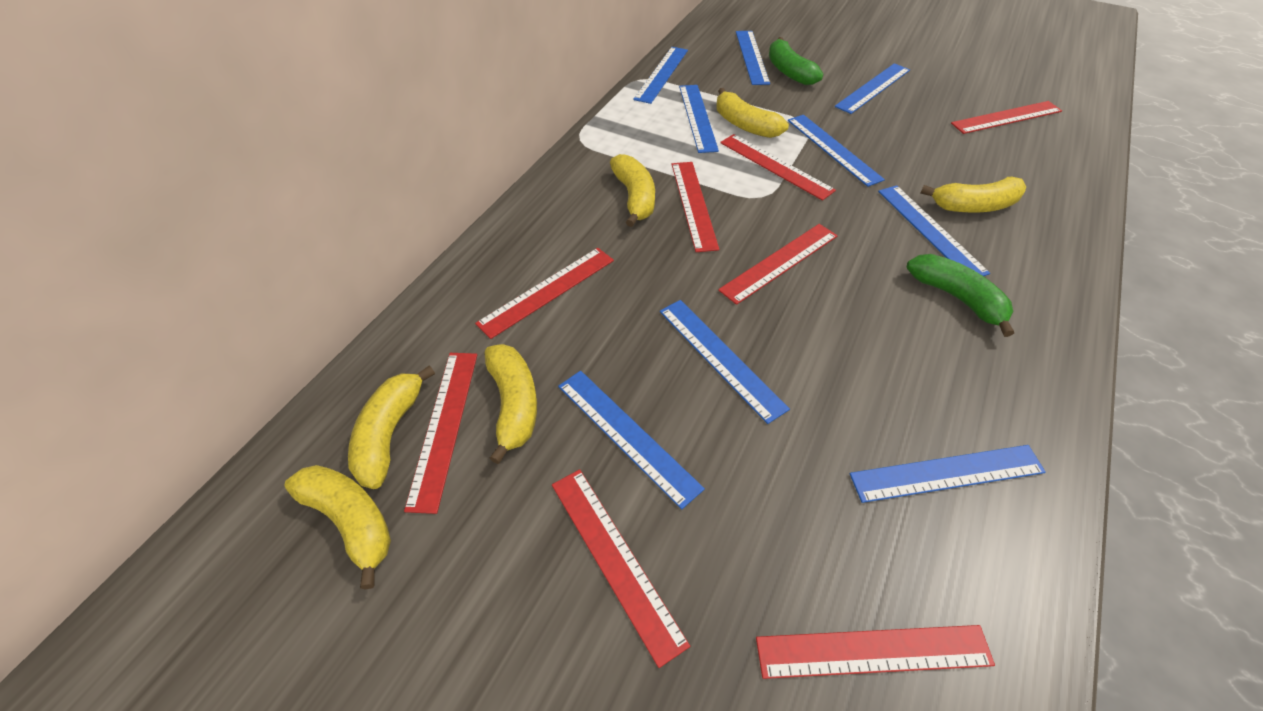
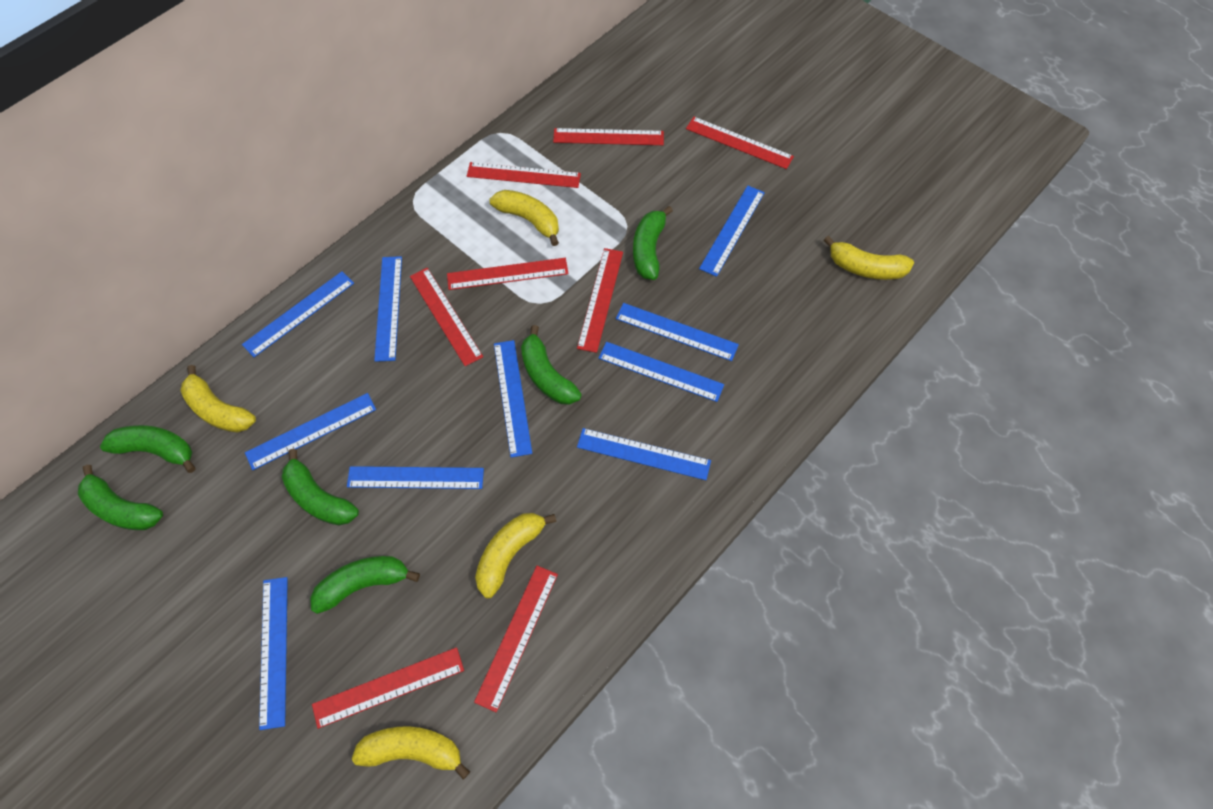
blue ruler: [558,371,705,509] [633,47,688,104] [660,300,790,424] [679,85,719,153] [736,31,770,85] [788,115,885,187] [835,63,910,114] [850,445,1046,503] [878,185,990,276] = 9 -> [242,271,354,357] [245,393,376,470] [259,577,288,730] [347,466,484,489] [374,256,402,362] [494,340,532,457] [577,428,711,480] [598,342,724,402] [616,303,739,361] [699,186,765,277] = 10
green banana: [769,37,823,85] [907,254,1014,337] = 2 -> [78,465,163,530] [100,425,196,473] [282,449,359,525] [310,556,420,614] [521,325,581,404] [633,206,673,280] = 6
yellow banana: [284,465,391,590] [348,366,435,489] [485,344,537,464] [610,154,655,227] [717,88,789,138] [921,177,1026,212] = 6 -> [180,365,256,433] [352,726,470,779] [475,513,557,598] [489,190,559,246] [824,236,914,280] = 5

